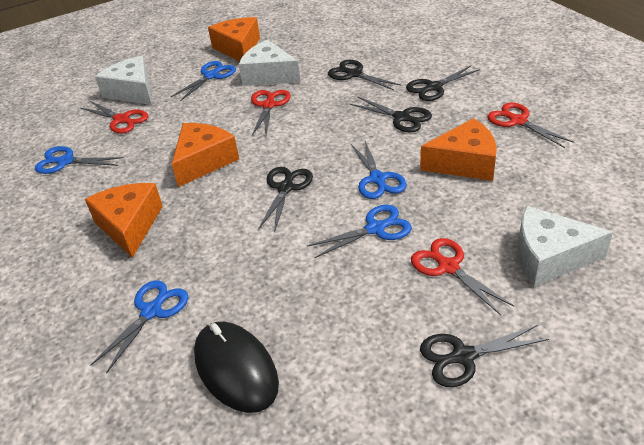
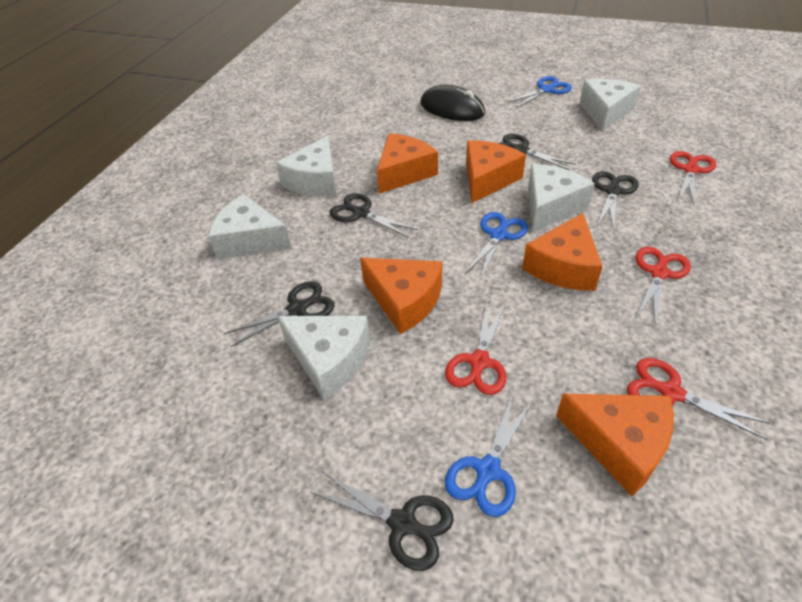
blue scissors: [35,146,124,174] [90,280,189,374] [171,61,236,101] [307,205,412,258] [351,141,407,199] = 5 -> [445,394,532,517] [465,212,528,279] [508,76,572,108] = 3
orange cheese: [85,183,163,258] [172,123,239,187] [208,17,260,61] [420,118,497,181] = 4 -> [360,258,442,334] [377,133,438,194] [466,141,526,203] [522,213,603,291] [556,394,674,496] = 5
white cheese: [95,56,152,105] [239,40,300,86] [517,206,613,287] = 3 -> [208,194,292,259] [276,136,336,196] [277,316,370,399] [528,164,595,232] [579,79,641,131] = 5

